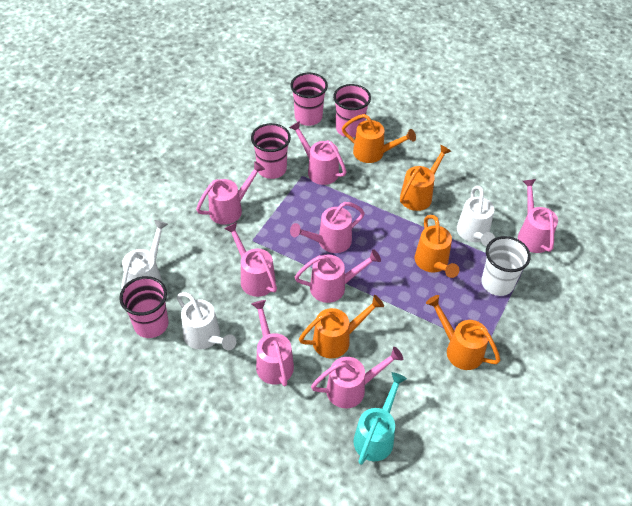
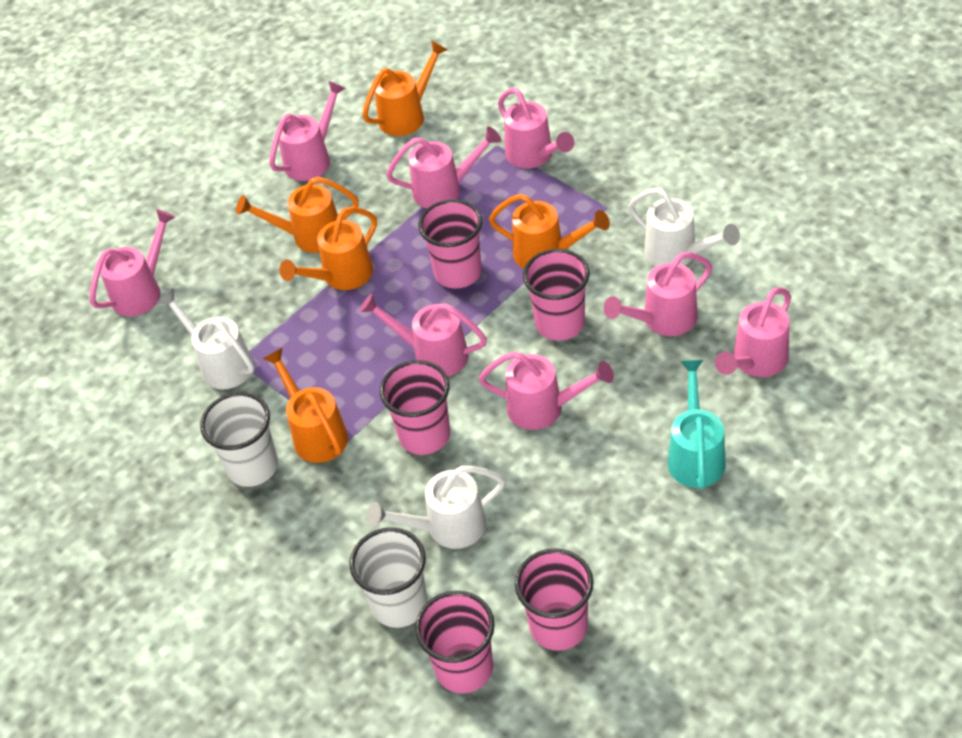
pink cup: [119,276,169,338] [251,123,291,179] [290,73,328,126] [333,84,371,137] = 4 -> [380,360,450,455] [415,591,495,693] [418,199,482,289] [515,548,594,651] [523,249,590,341] = 5
white cup: [481,236,531,296] = 1 -> [200,392,278,487] [350,527,428,628] = 2

